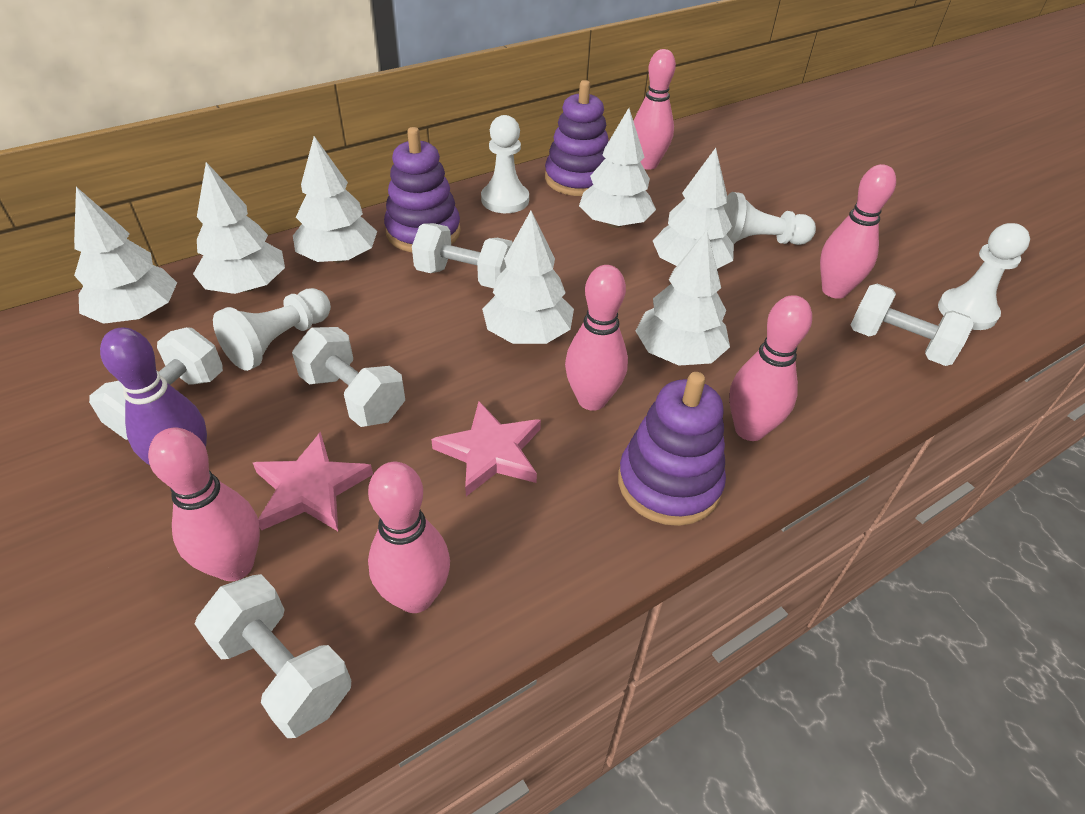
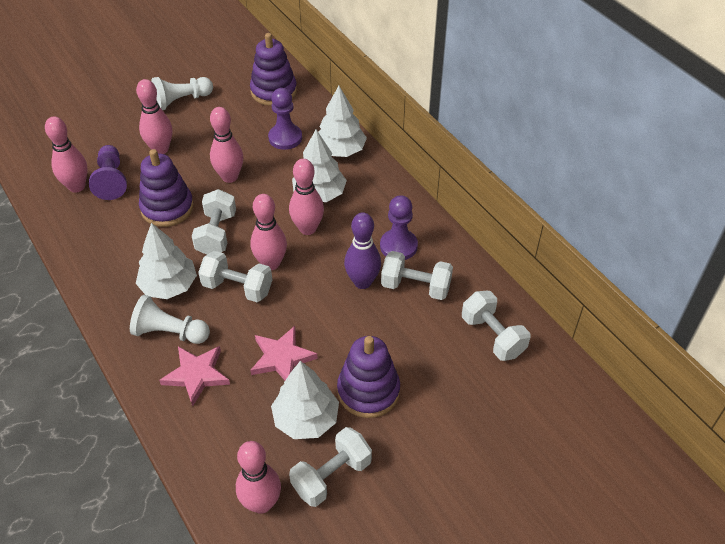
purple pawn: none = 0 -> [89,145,127,200] [268,88,302,150] [380,195,418,260] = 3
white pawn: [213,288,331,371] [481,115,529,213] [723,192,816,245] [938,223,1030,330] = 4 -> [130,295,210,344] [151,77,213,110] = 2
white tree: [74,187,177,324] [193,162,285,294] [293,136,377,263] [482,211,574,344] [579,108,656,228] [636,230,730,366] [653,148,734,269] = 7 -> [136,223,197,299] [271,361,339,439] [292,130,347,202] [318,86,367,157] = 4

